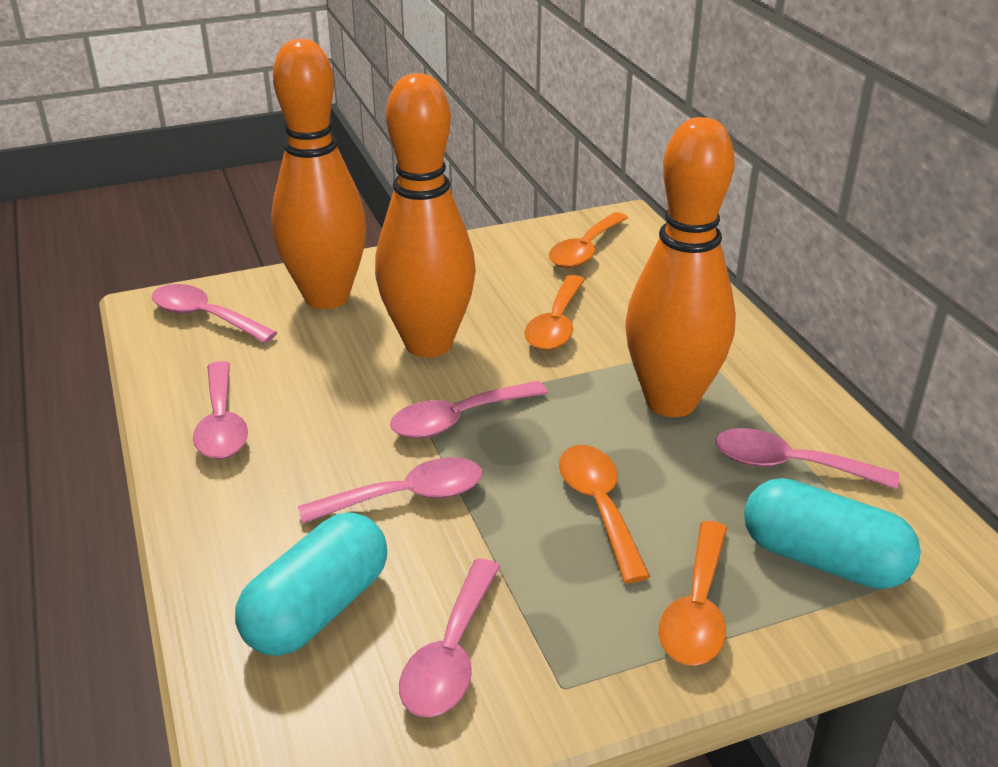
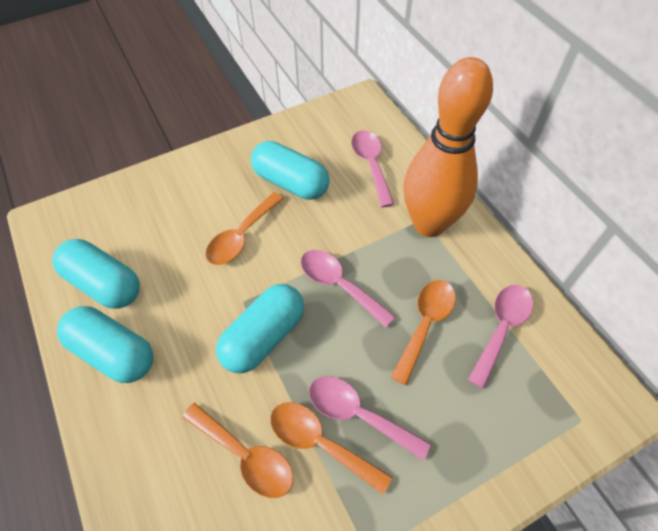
orange bowling pin: [271,39,367,309] [375,73,476,357] [626,117,736,417] = 3 -> [403,57,493,237] = 1
pink spoon: [151,284,278,343] [193,361,248,459] [298,457,483,524] [390,381,548,439] [399,559,500,717] [715,428,899,489] = 6 -> [301,250,396,328] [309,376,431,460] [351,130,394,207] [468,285,533,389] = 4
turquoise capsule: [235,513,387,656] [744,478,921,589] = 2 -> [52,239,140,309] [57,306,153,383] [216,284,304,373] [251,141,330,200] = 4

